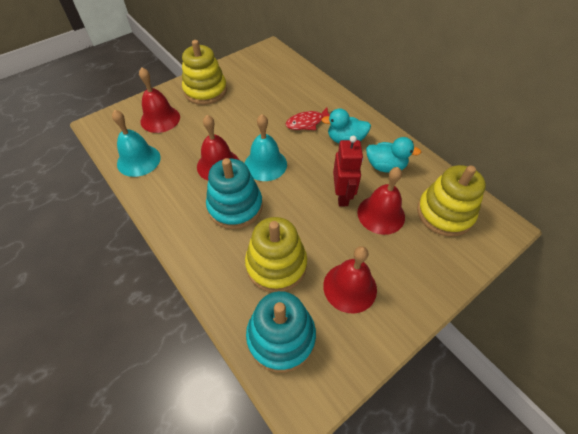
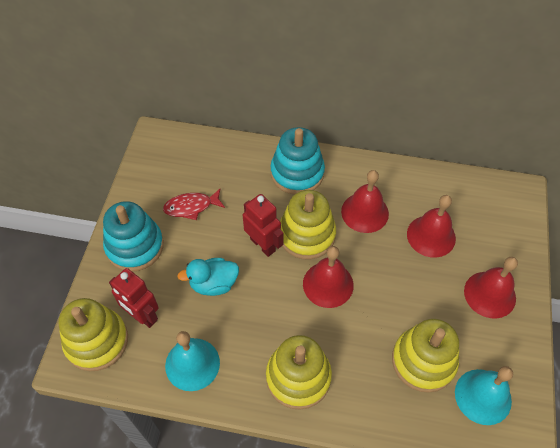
red robot: [333,136,363,206] = 1 -> [109,268,159,328] [243,194,283,257] = 2
turquoise duck: [322,108,371,143] [366,137,421,173] = 2 -> [177,258,239,296] = 1
yellow stacking toy: [182,40,227,105] [245,217,307,292] [417,165,486,237] = 3 -> [59,298,128,371] [266,335,332,410] [280,190,336,259] [392,319,459,393] = 4

